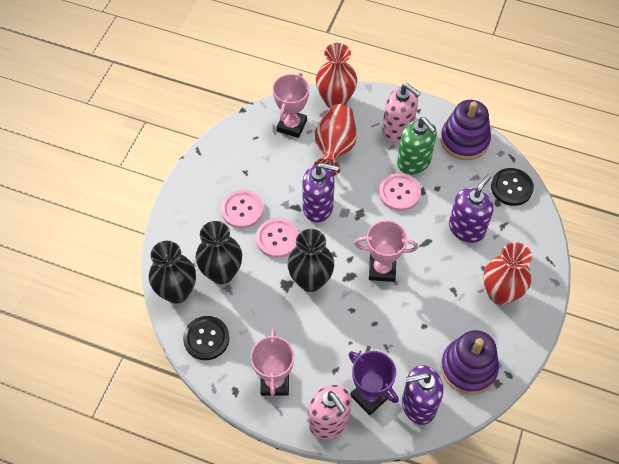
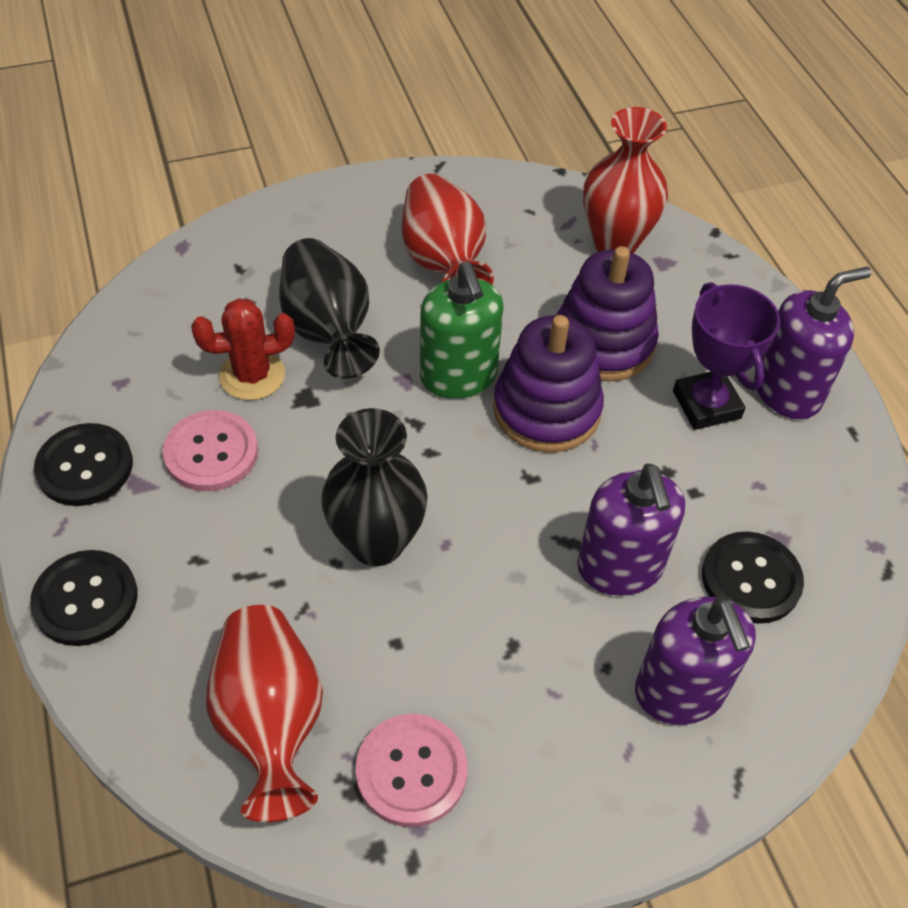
black button: [183,316,229,360] [491,168,534,206] = 2 -> [30,550,137,646] [34,423,133,506] [702,531,804,624] = 3
black vase: [149,241,196,304] [195,221,242,284] [288,229,334,292] = 3 -> [279,238,380,379] [321,408,428,566] = 2
pink button: [221,190,263,228] [256,218,299,258] [379,173,421,211] = 3 -> [163,410,258,491] [356,714,467,827] = 2
pink soap dispenser: [309,385,351,439] [382,83,421,143] = 2 -> none = 0
pink trophy: [250,329,294,396] [272,73,309,138] [354,220,418,282] = 3 -> none = 0
red cactus: none = 0 -> [191,298,295,400] = 1

